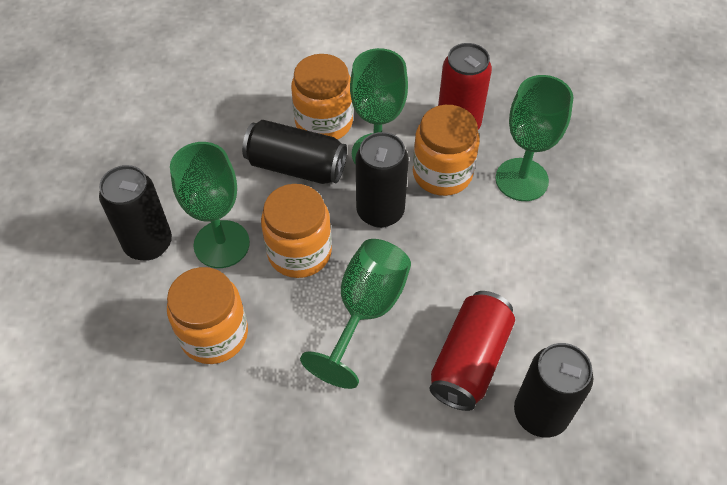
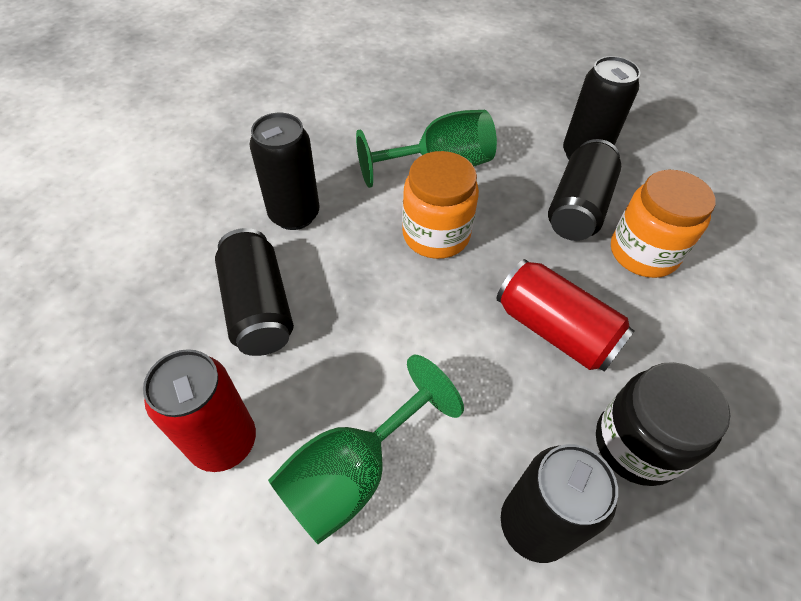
black can: [99,165,172,261] [242,120,347,184] [356,132,409,228] [514,343,593,438] = 4 -> [215,228,294,356] [249,113,319,230] [501,444,618,563] [548,139,621,241] [563,56,640,160] = 5
black jar: none = 0 -> [596,362,731,486] = 1
green goblet: [170,142,250,268] [300,239,411,389] [350,48,408,165] [496,75,573,201] = 4 -> [268,355,464,544] [356,110,497,188] = 2
orange jar: [167,267,248,364] [261,184,332,278] [291,54,353,140] [413,105,480,196] = 4 -> [402,151,479,259] [611,170,716,278] = 2

